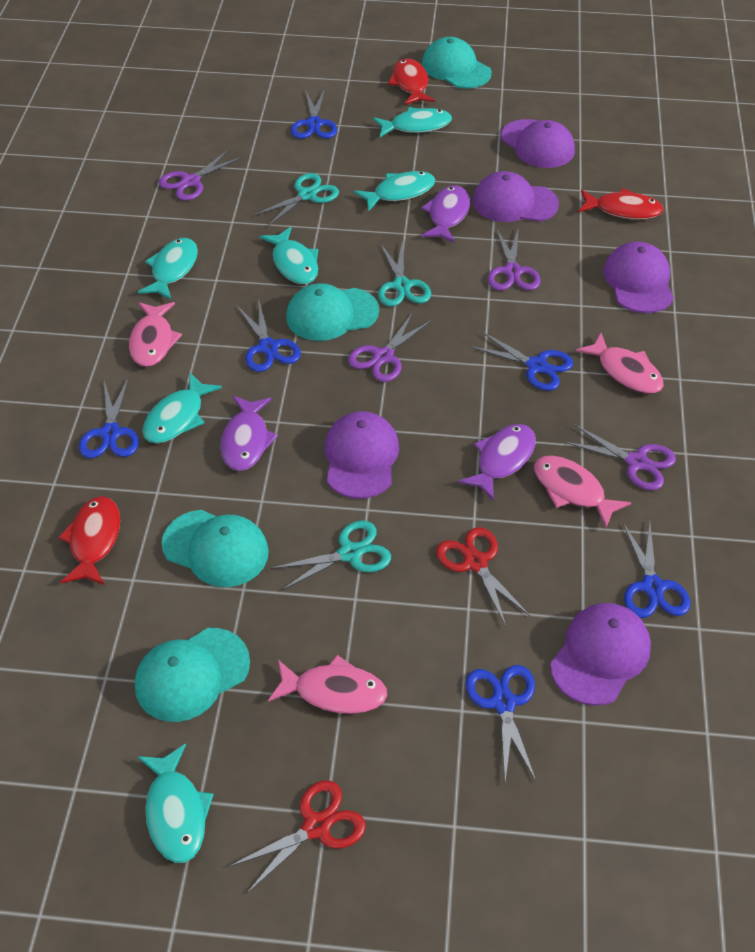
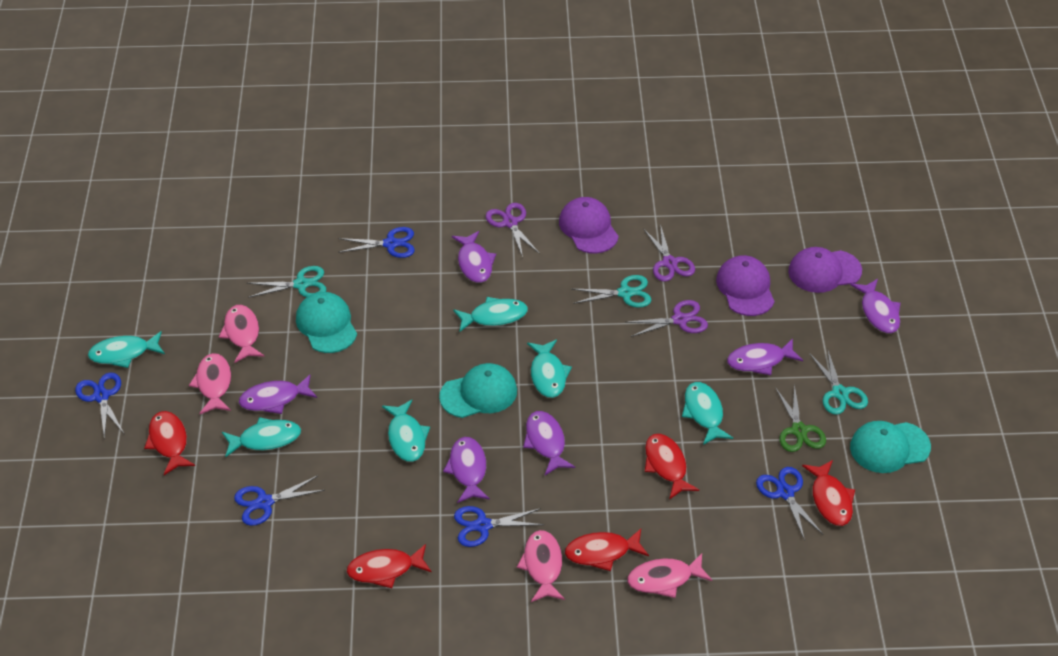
blue scissors: [79,378,139,458] [237,302,301,372] [291,89,337,139] [465,665,536,782] [470,331,573,391] [623,522,691,618] = 6 -> [75,373,124,439] [234,476,325,526] [338,227,415,258] [454,506,545,547] [756,467,823,540] = 5
green scissors: none = 0 -> [775,384,826,452] = 1
purple cap: [324,411,399,499] [473,171,559,222] [501,119,575,168] [550,603,651,706] [603,242,674,313] = 5 -> [559,197,619,254] [716,255,775,316] [788,247,862,293] = 3
purple fish: [220,396,278,471] [421,186,470,243] [458,424,535,501] = 3 -> [239,375,317,414] [443,437,490,503] [452,231,496,283] [523,411,575,475] [727,338,803,375] [851,279,900,333] = 6
purple scissors: [159,149,243,201] [348,312,432,382] [488,228,541,291] [563,424,676,490] = 4 -> [485,203,540,257] [625,300,708,337] [643,224,695,282] = 3
red fish: [58,496,120,585] [388,58,435,105] [578,188,664,220] = 3 -> [144,411,195,475] [347,544,432,588] [565,529,649,571] [645,434,699,500] [802,460,855,526] = 5
red scissors: [228,781,366,894] [436,527,531,626] = 2 -> none = 0
turquoise cap: [135,628,250,722] [162,510,269,587] [286,283,379,341] [422,37,492,89] = 4 -> [296,292,357,353] [439,363,517,418] [850,421,931,473] = 3

